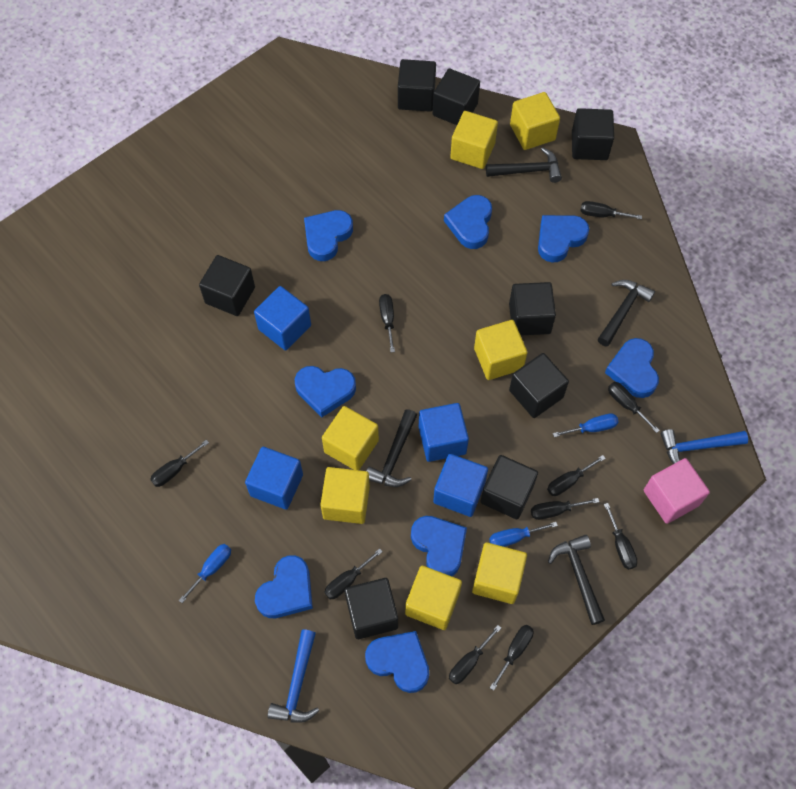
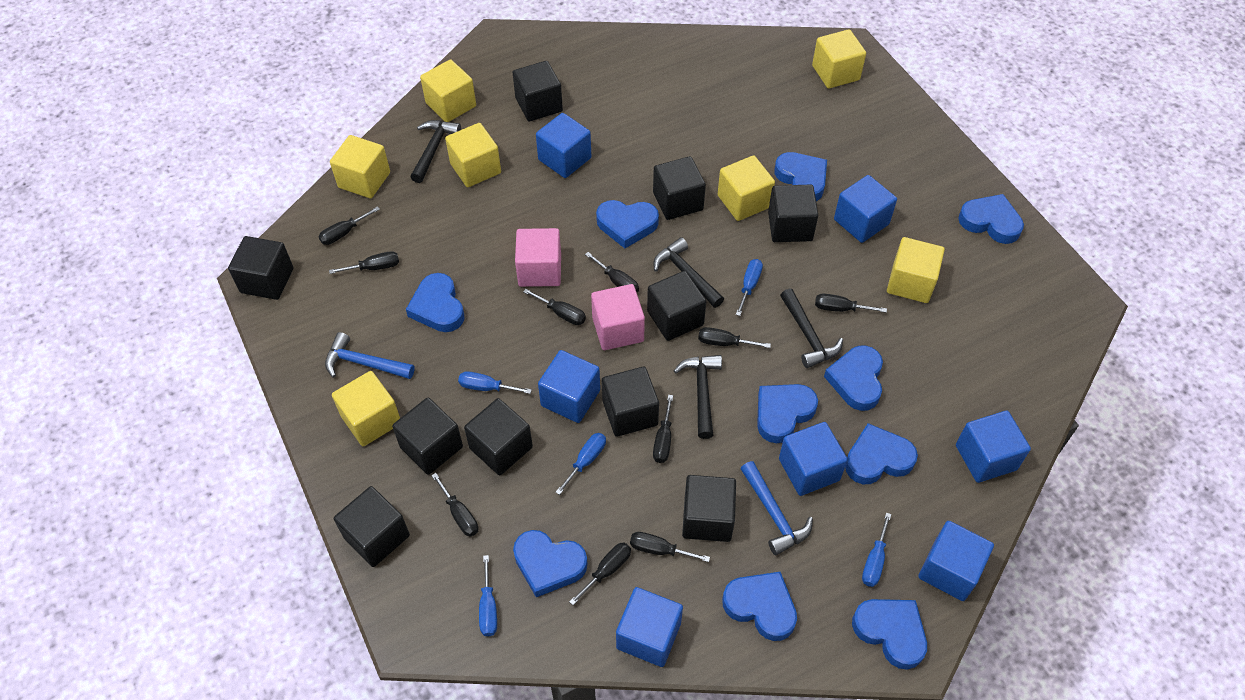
black cube: [199,255,255,316] [345,578,398,639] [398,59,436,112] [433,68,480,125] [480,455,538,520] [509,282,556,335] [509,353,569,418] [572,108,614,160] = 8 -> [228,236,293,300] [334,486,410,567] [392,398,463,475] [464,398,533,476] [512,61,563,122] [602,367,659,437] [647,271,706,341] [653,156,706,220] [682,475,736,542] [768,185,818,242] = 10
blue cube: [245,447,303,510] [254,286,311,351] [419,403,469,462] [433,454,488,517] = 4 -> [536,113,591,178] [538,350,600,423] [616,587,683,667] [779,422,848,496] [834,175,897,243] [918,521,994,601] [956,411,1031,483] = 7
blue heart: [255,555,313,618] [295,366,356,417] [304,210,353,261] [365,631,429,693] [411,516,467,576] [444,195,492,249] [538,215,589,263] [605,338,659,398] = 8 -> [406,273,465,332] [513,530,588,597] [596,200,659,248] [722,572,797,641] [757,384,818,443] [774,152,827,201] [824,345,883,411] [845,423,918,484] [852,599,927,670] [958,194,1024,244] = 10
blue screwdriver: [179,544,231,603] [489,522,558,547] [553,414,619,437] = 3 -> [458,371,532,394] [479,555,497,636] [556,433,606,495] [736,259,763,316] [862,513,892,587] = 5
pink cube: [644,458,710,524] = 1 -> [515,228,561,287] [591,284,645,350] = 2

